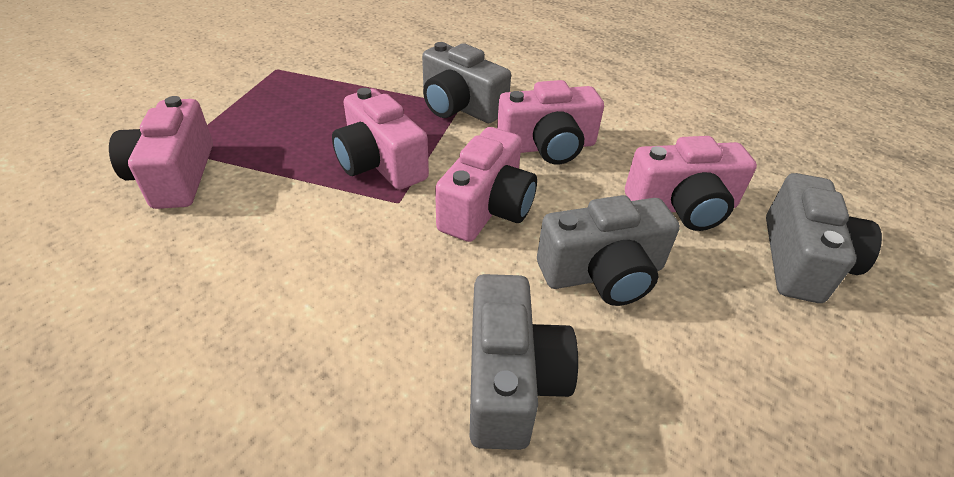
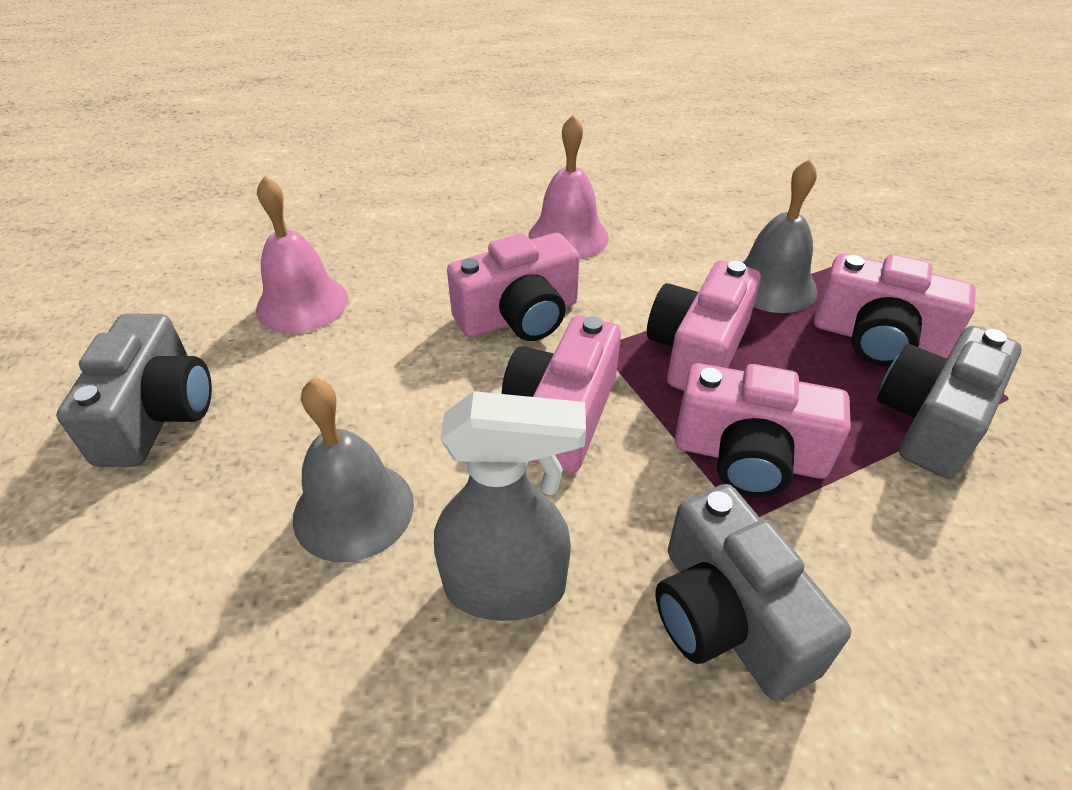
grey bell: none = 0 -> [293,378,414,562] [742,159,818,313] = 2
grey camera: [422,42,511,123] [470,274,578,450] [537,195,680,306] [766,173,882,303] = 4 -> [56,314,212,467] [655,484,851,700] [877,326,1021,478] = 3
grey spray bottle: none = 0 -> [434,391,586,621] = 1
pink bell: none = 0 -> [256,176,348,333] [528,115,609,259] = 2

